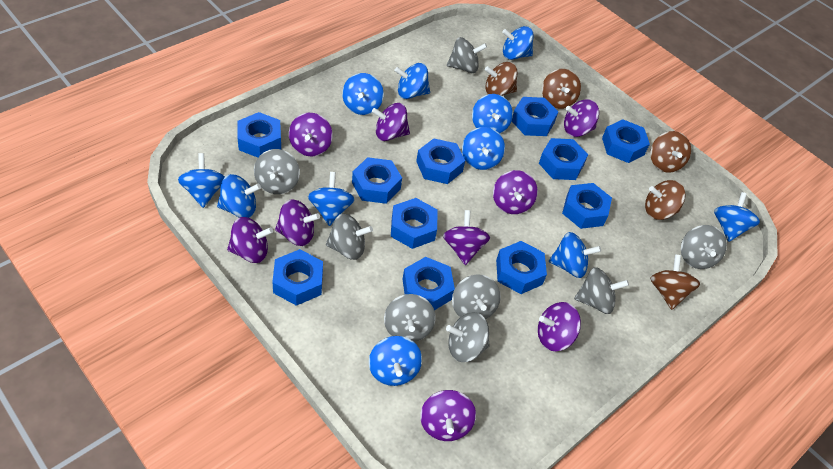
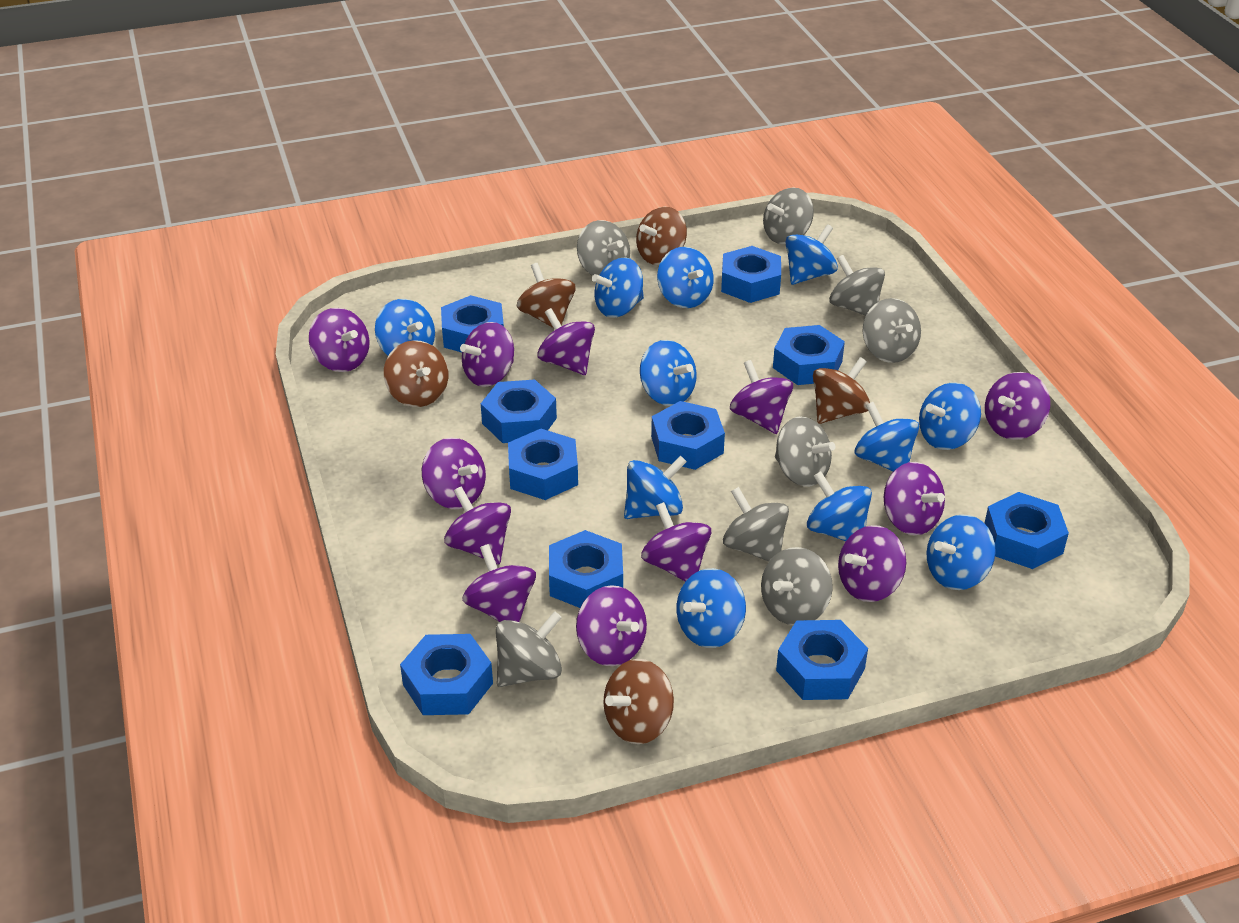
blue nut: [238,112,281,158] [272,249,323,306] [352,157,402,204] [391,198,438,249] [402,257,455,310] [416,139,465,184] [496,241,547,294] [512,97,558,136] [539,138,588,180] [562,183,612,229] [602,119,650,163] = 11 -> [400,634,493,715] [441,295,504,352] [481,379,557,443] [508,429,578,500] [549,530,623,608] [651,401,725,470] [721,246,781,303] [773,325,845,385] [776,620,868,700] [984,492,1069,569] = 10
purple spinning top: [227,217,273,263] [275,199,320,246] [289,113,333,156] [372,103,410,141] [420,390,476,441] [443,210,490,265] [493,170,538,214] [538,302,581,351] [564,99,599,137] = 9 -> [309,308,370,372] [422,438,486,509] [444,486,511,564] [460,322,514,387] [462,544,536,622] [537,308,595,375] [576,585,647,666] [641,502,711,582] [730,360,793,434] [838,525,906,602] [884,462,945,535] [985,372,1050,440] = 12

